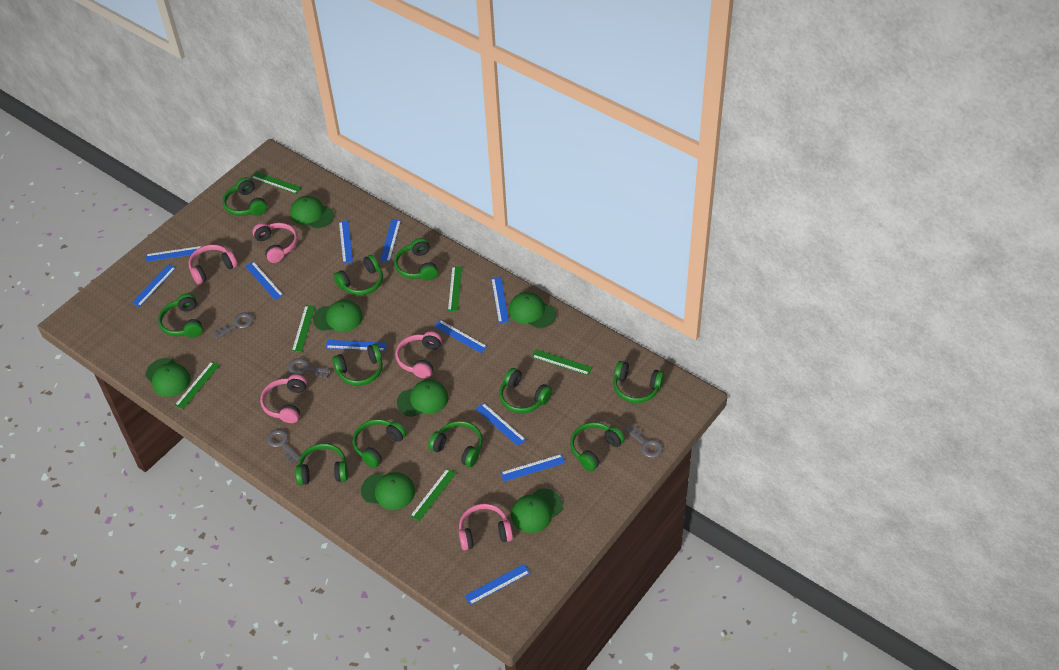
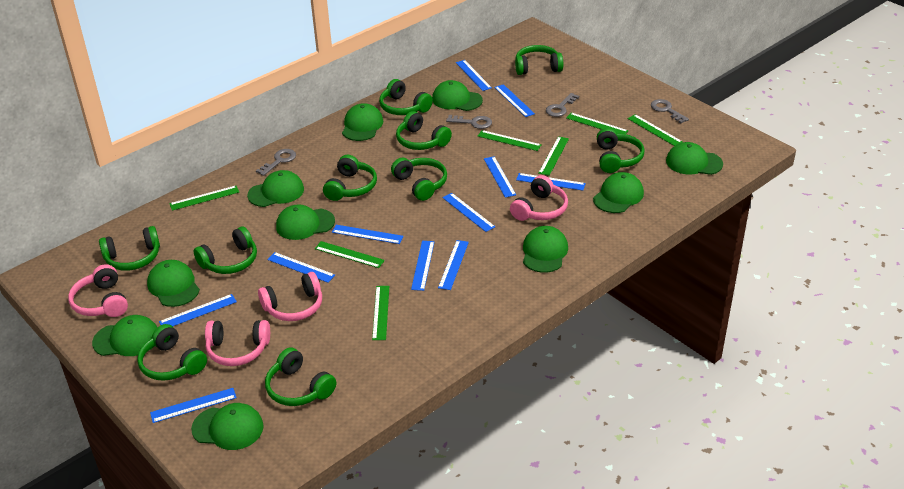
green cap: [145,358,190,397] [290,196,334,229] [313,300,363,332] [361,472,415,510] [397,380,448,417] [509,292,556,328] [511,488,563,533] = 7 -> [92,315,157,356] [147,260,200,307] [191,403,264,450] [247,170,304,207] [276,204,335,240] [342,103,383,141] [432,80,483,111] [523,226,568,273] [593,172,644,213] [666,142,723,175] = 10
green headphones: [158,293,203,338] [223,177,267,216] [295,443,348,485] [332,344,383,386] [334,255,383,295] [352,419,407,468] [394,238,438,281] [428,421,483,467] [499,368,553,413] [570,422,625,471] [613,361,665,403] = 11 -> [99,226,160,271] [137,324,207,381] [194,226,257,274] [265,348,336,406] [323,155,377,201] [379,79,433,115] [391,158,447,201] [396,111,452,150] [515,45,563,75] [597,128,644,173] = 10
green ruler: [175,361,220,409] [251,172,301,194] [292,305,315,352] [410,468,456,521] [448,266,462,311] [532,349,592,375] = 6 -> [169,186,239,211] [315,241,385,268] [372,286,389,340] [478,130,542,151] [538,136,569,176] [566,113,628,134] [627,114,683,146] = 7
pink headphones: [189,244,237,284] [253,223,298,263] [260,375,307,423] [395,331,442,378] [459,504,513,550] = 5 -> [68,264,128,317] [205,320,270,366] [258,272,322,321] [510,175,568,221] = 4

